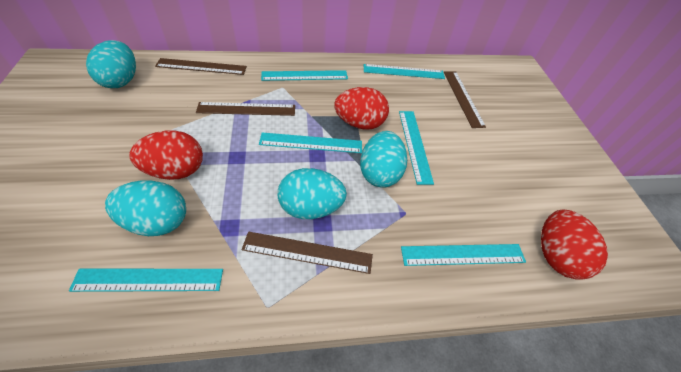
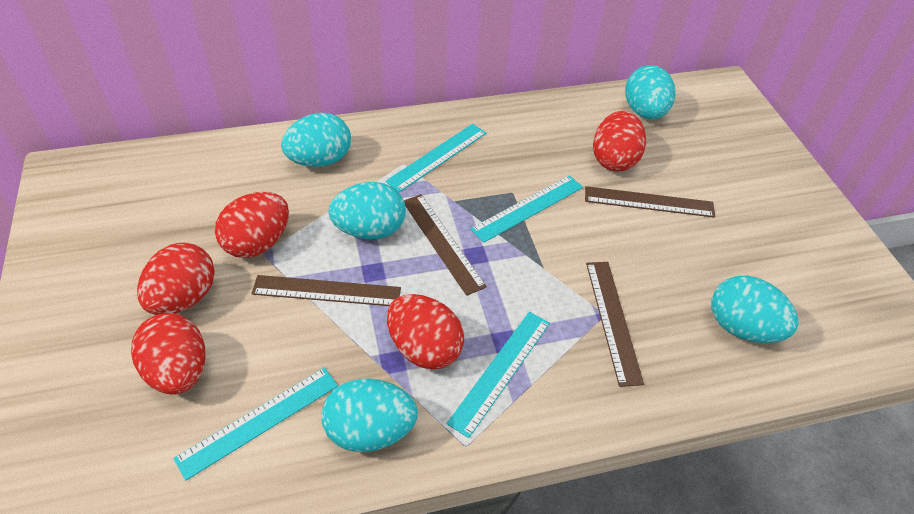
red egg: [129,130,203,180] [334,87,389,130] [541,210,608,280] = 3 -> [131,313,206,395] [137,243,215,315] [215,192,289,258] [387,294,464,370] [593,111,646,172] = 5
turquoise egg: [86,40,136,88] [105,180,186,236] [278,168,347,219] [360,131,407,188] = 4 -> [281,113,351,167] [321,379,418,452] [328,182,406,239] [625,65,675,119] [711,276,799,343] = 5
turquoise ruler: [69,269,223,292] [259,133,362,153] [261,70,348,81] [364,64,445,79] [399,111,434,185] [401,244,526,266] = 6 -> [173,368,338,481] [385,124,486,192] [447,312,550,438] [470,175,583,243] = 4

